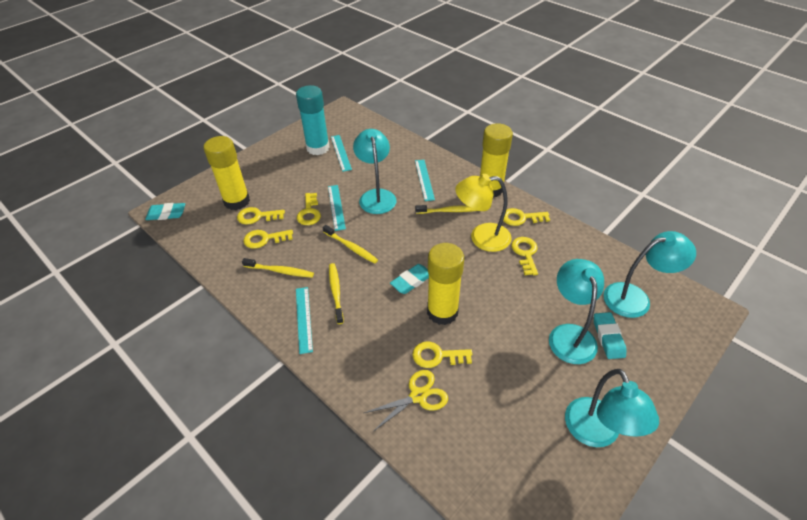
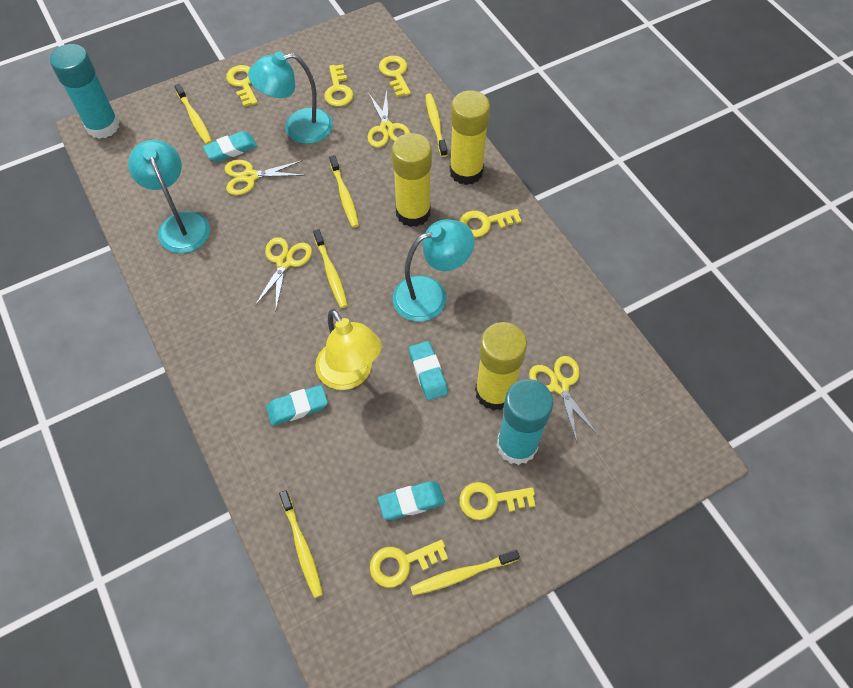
turquoise eraser: [145,203,185,220] [390,264,429,294] [594,312,626,359] = 3 -> [203,131,257,162] [266,385,328,426] [378,481,445,520] [409,341,448,400] = 4
turquoise glue stick: [296,85,330,155] = 1 -> [50,44,120,139] [496,379,554,465] = 2
turquoise lamp: [353,129,397,214] [549,259,604,364] [565,369,659,447] [603,231,696,318] = 4 -> [128,140,210,253] [248,52,333,144] [393,219,474,321] = 3
turquoise ruler: [296,287,313,354] [328,185,346,231] [331,135,352,172] [415,160,435,201] = 4 -> none = 0
yellow scissors: [364,370,448,432] = 1 -> [225,160,305,195] [254,237,312,309] [367,90,410,148] [529,356,599,442] = 4
yellow toothbrush: [242,258,314,278] [322,225,378,263] [329,263,344,324] [415,205,477,214] = 4 -> [174,83,212,144] [279,490,323,598] [313,229,348,308] [329,155,359,228] [410,550,520,596] [425,93,447,157] = 6

